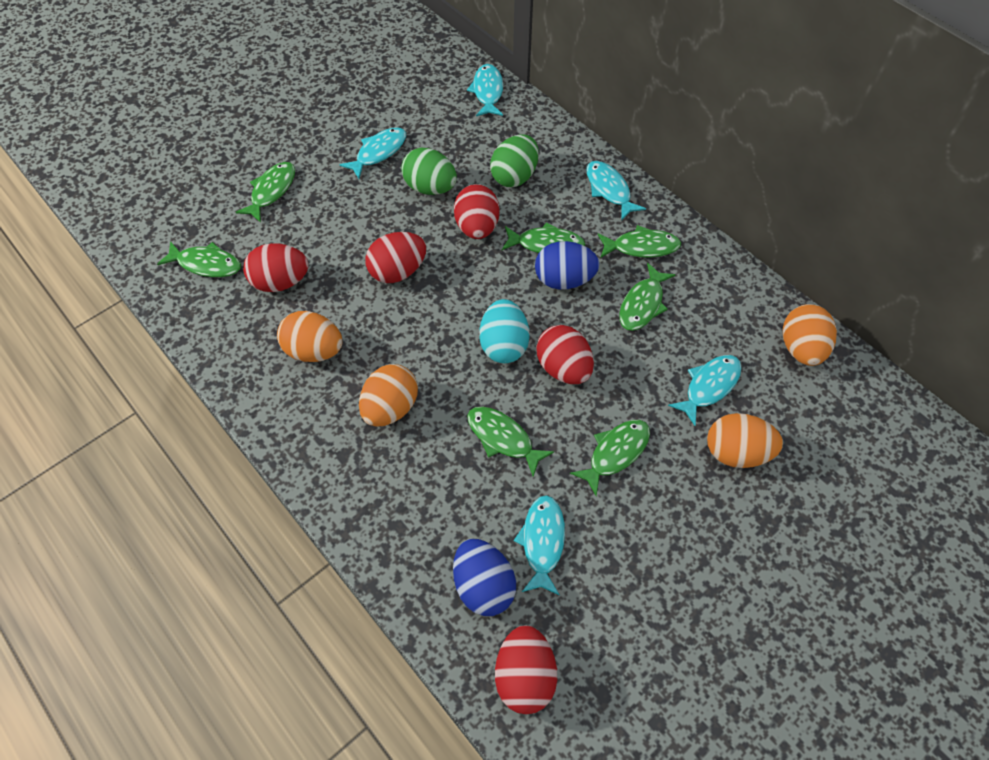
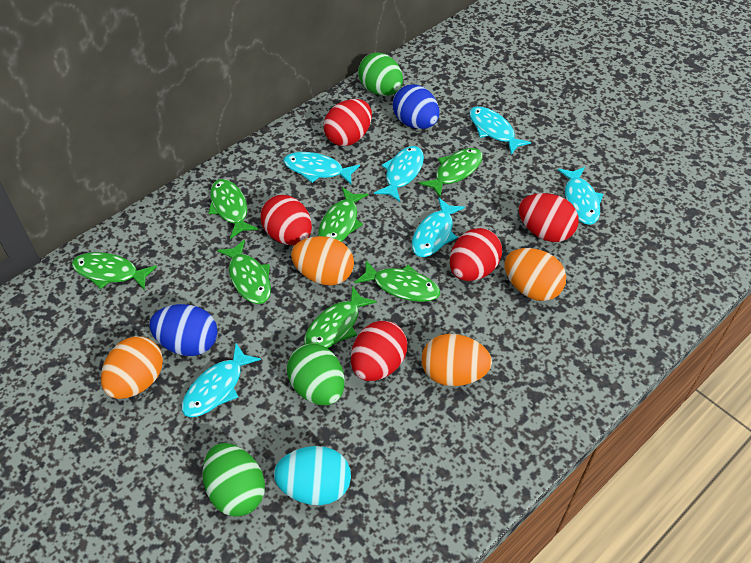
green egg: [401,148,457,195] [490,134,539,187] = 2 -> [203,443,265,517] [287,343,345,405] [358,53,403,96] = 3
turquoise fish: [339,127,406,179] [467,64,503,116] [514,495,565,596] [586,161,646,221] [668,355,742,426] = 5 -> [182,343,261,417] [283,152,360,185] [374,146,424,202] [412,197,465,257] [469,106,531,155] [558,167,603,225] = 6

